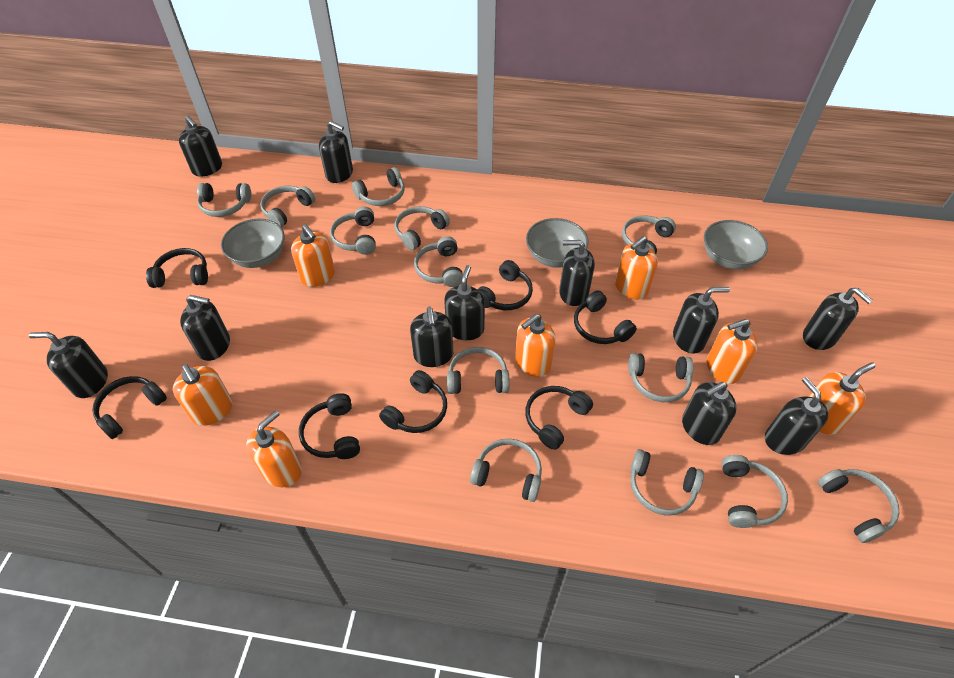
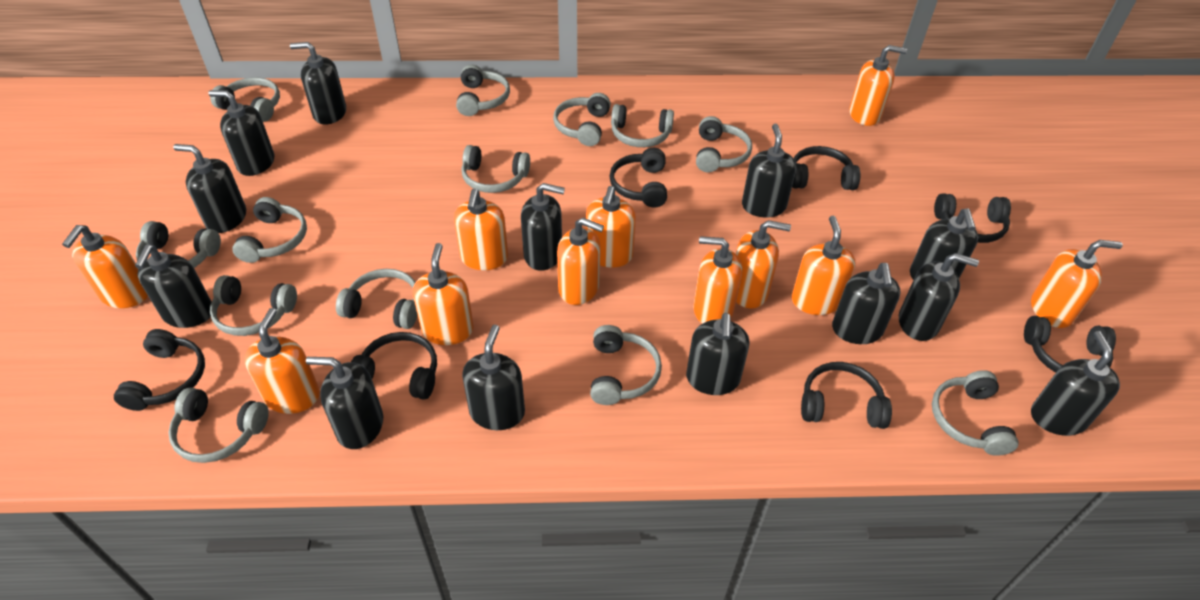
black soap dispenser: [29,332,108,398] [179,116,222,177] [180,295,230,361] [319,121,353,183] [410,307,453,367] [444,265,485,340] [559,240,595,306] [673,287,730,354] [682,382,737,445] [765,377,829,455] [803,288,873,350] = 11 -> [135,245,212,328] [173,144,246,233] [208,90,274,176] [290,42,346,124] [306,357,383,449] [462,325,525,430] [521,183,565,271] [686,313,750,395] [742,124,796,218] [832,263,901,344] [899,253,979,341] [910,208,978,280] [1031,331,1120,436] = 13
grey bowl: [221,219,285,268] [526,218,588,268] [704,220,768,270] = 3 -> none = 0
orange soap dispenser: [173,364,232,426] [246,410,302,487] [291,224,335,287] [515,314,556,377] [615,236,658,299] [707,319,758,384] [808,362,876,435] = 7 -> [62,225,148,308] [244,308,320,414] [413,243,474,345] [454,189,508,270] [557,217,604,305] [586,186,636,268] [694,236,742,324] [736,220,791,308] [792,216,855,315] [849,45,907,126] [1031,240,1123,328] = 11

